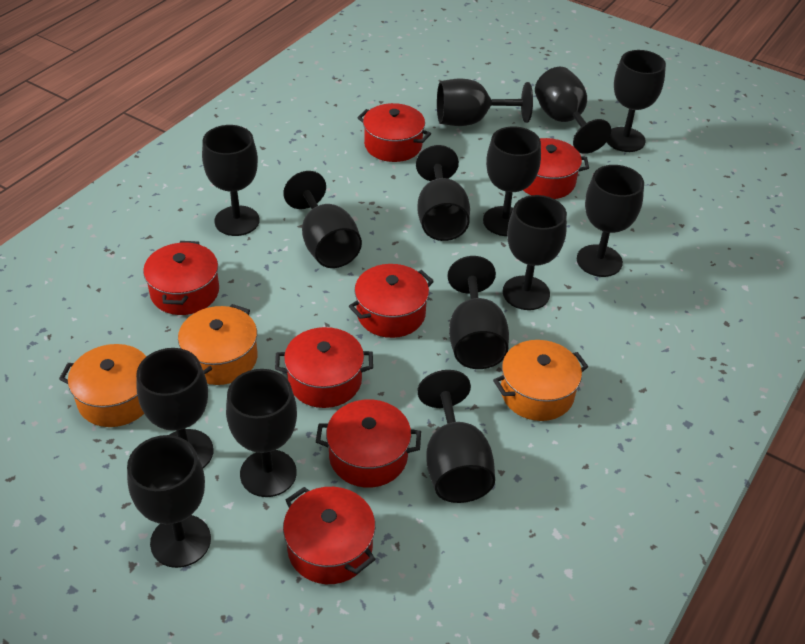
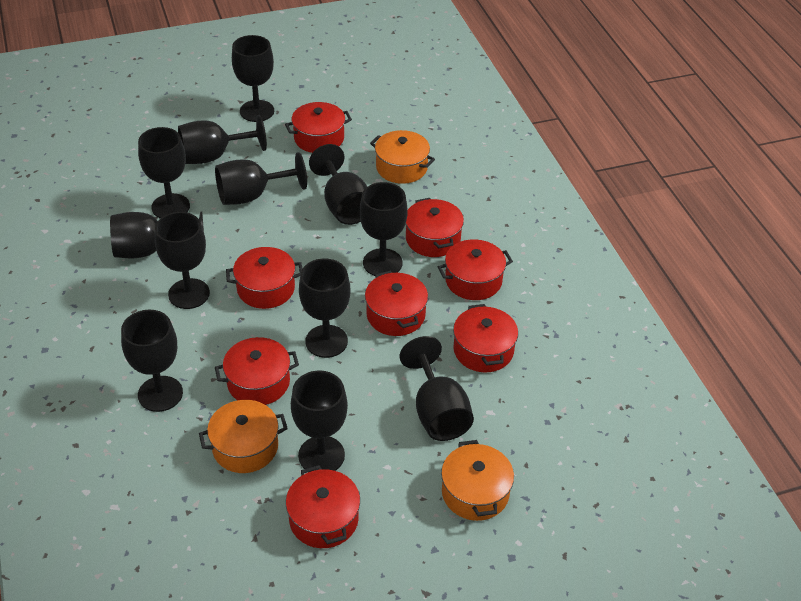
black goblet: [127,435,211,568] [136,348,214,468] [202,125,260,236] [226,369,297,497] [283,171,362,268] [416,145,470,241] [417,370,495,503] [437,79,533,126] [448,256,509,369] [483,127,541,236] [503,195,567,310] [535,67,611,154] [577,165,644,277] [607,50,666,152] = 14 -> [110,211,204,259] [121,310,183,412] [138,127,190,219] [155,212,210,309] [178,115,267,164] [215,152,307,205] [232,35,274,122] [291,370,348,471] [299,258,350,358] [309,144,367,225] [360,182,407,276] [400,336,474,441] = 12
red pot: [143,241,219,315] [275,327,373,408] [283,487,376,584] [316,400,421,488] [349,264,434,338] [357,103,431,162] [523,138,589,199] = 7 -> [215,337,299,405] [226,247,302,309] [285,102,352,153] [286,465,360,548] [365,271,428,336] [406,198,464,257] [438,239,513,300] [453,304,518,372] = 8

